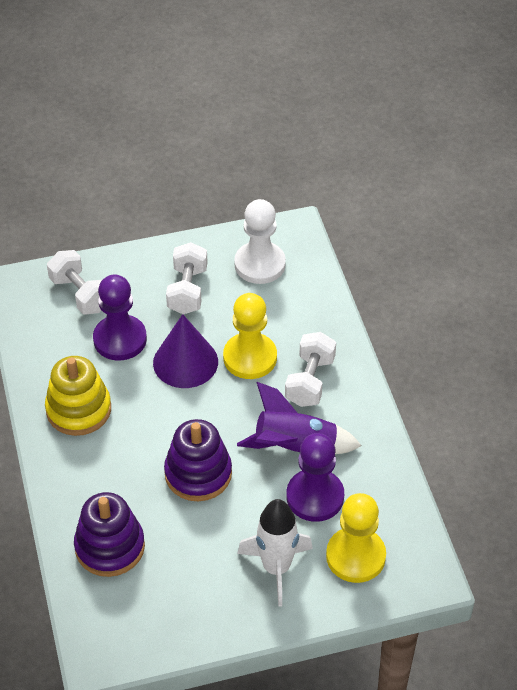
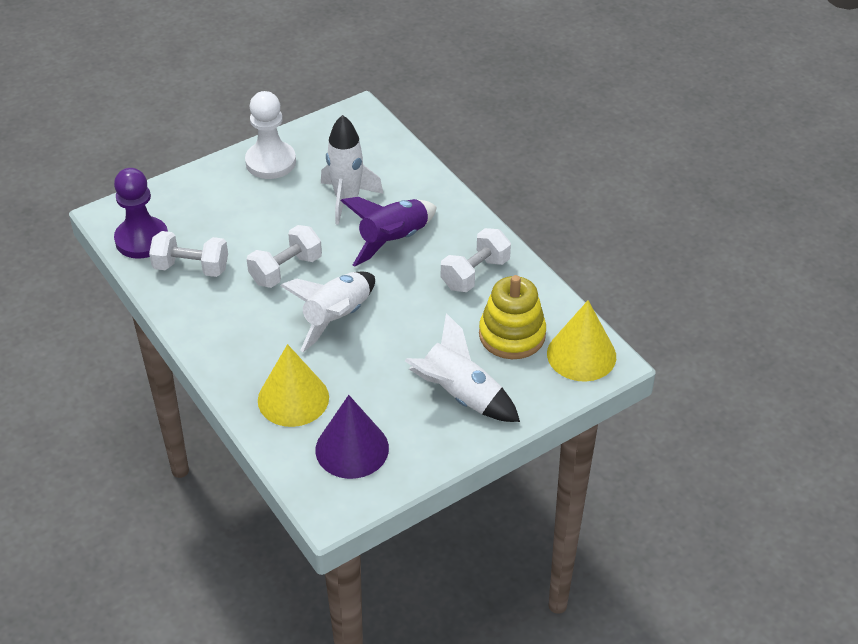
purple pawn: [93,274,147,361] [286,433,344,522] = 2 -> [114,168,168,259] = 1
purple stacking toy: [74,492,145,577] [164,419,232,501] = 2 -> none = 0
white rocket: [237,499,313,607] = 1 -> [280,272,375,352] [321,115,384,225] [405,313,520,422] = 3
yellow cone: none = 0 -> [258,344,329,427] [547,300,616,382] = 2
yellow pawn: [223,293,277,379] [326,493,386,583] = 2 -> none = 0

